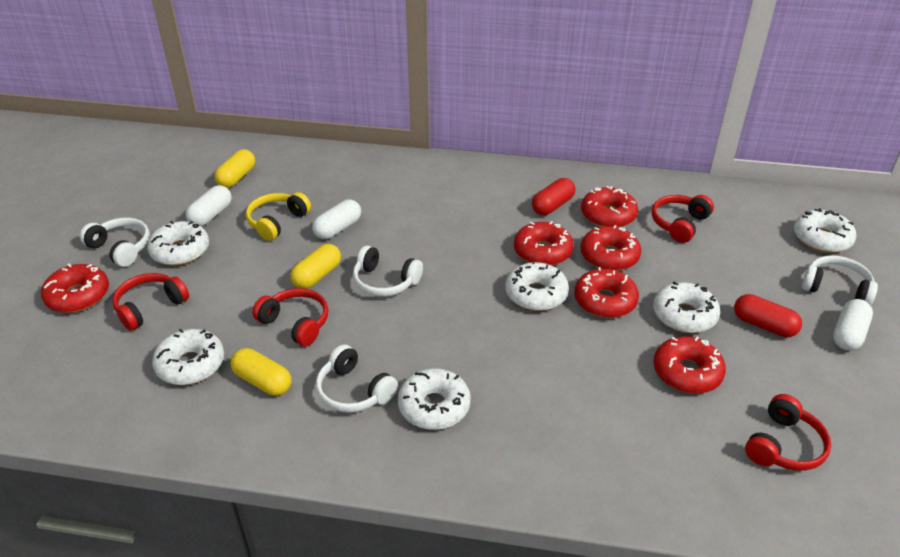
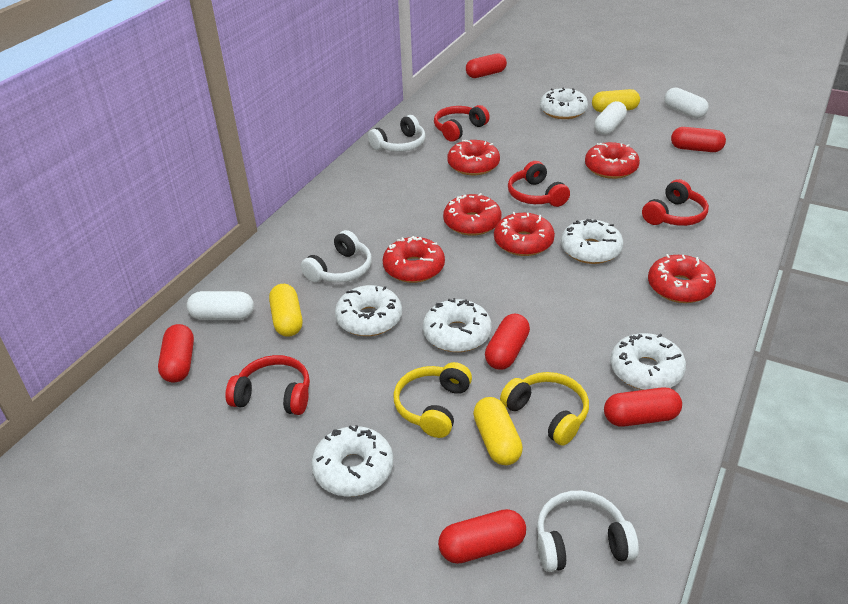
red capsule: [532,178,575,215] [734,294,802,337] = 2 -> [158,324,194,382] [438,509,526,564] [466,53,507,78] [485,314,530,370] [604,388,682,427] [671,127,726,152] = 6
white headphones: [80,218,150,267] [316,345,398,413] [353,246,423,297] [802,255,878,306] = 4 -> [301,230,372,282] [368,115,425,152] [537,491,639,572] = 3
yellow headphones: [246,192,311,241] = 1 -> [393,362,472,438] [500,372,589,446] = 2

